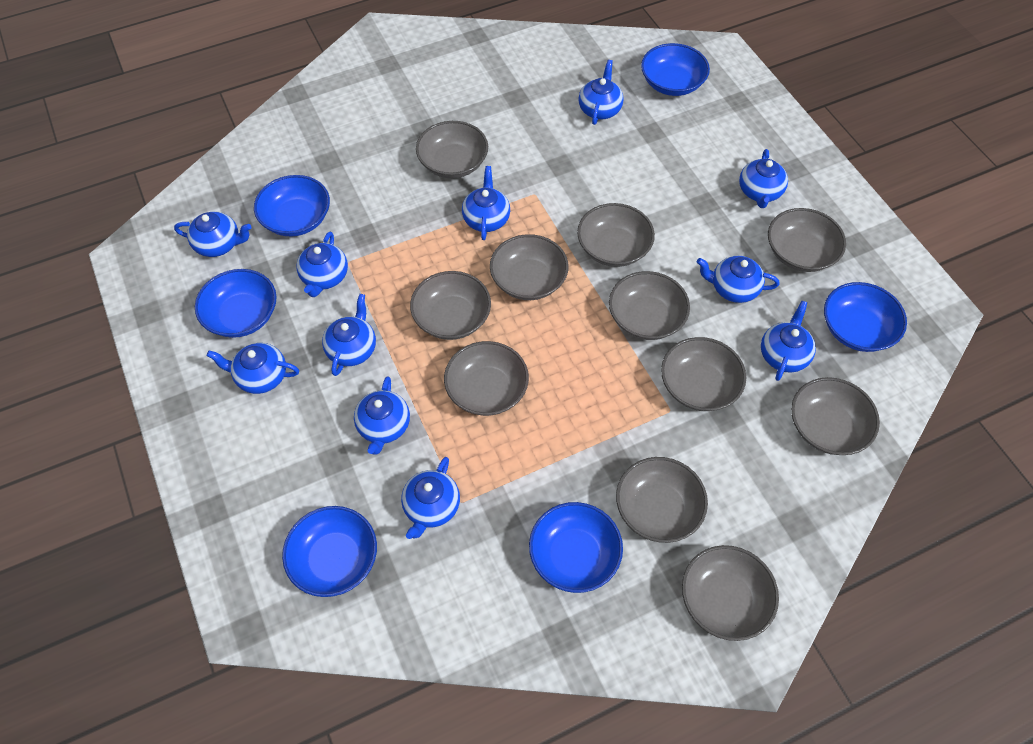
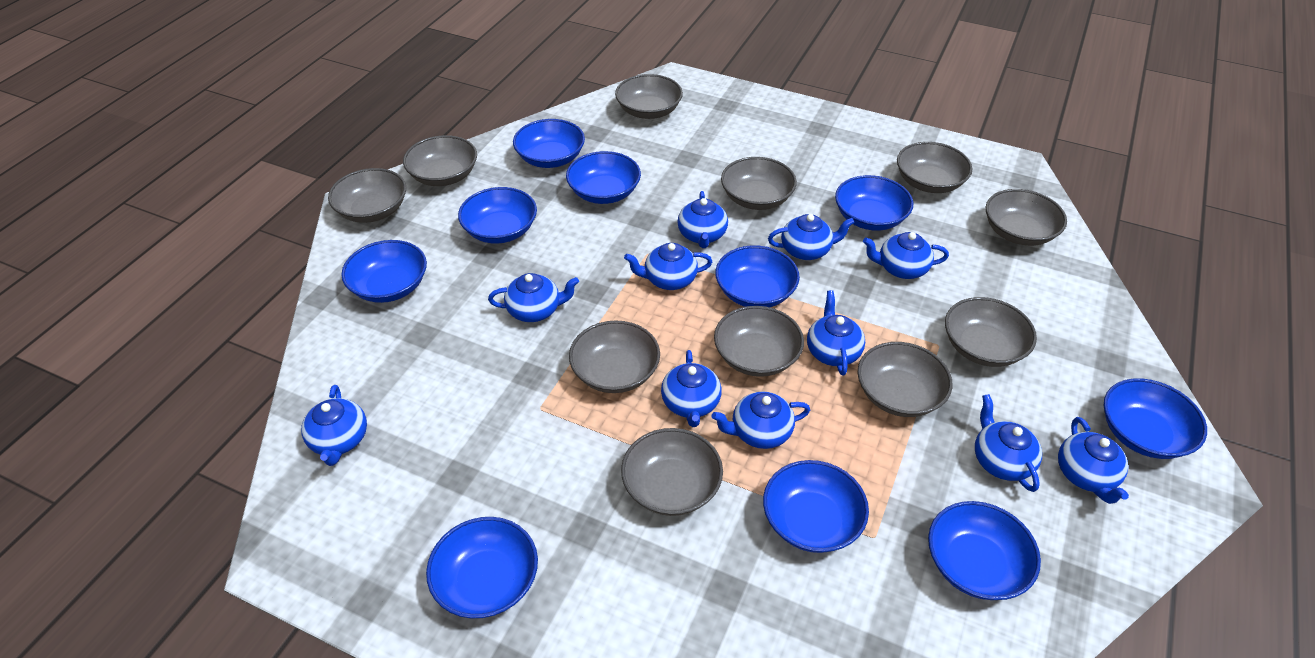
blue bowl: [195,269,277,338] [254,175,330,236] [282,506,377,597] [529,502,623,593] [641,43,710,96] [824,282,907,352] = 6 -> [341,240,427,303] [426,517,538,619] [458,187,537,244] [513,119,585,168] [566,151,641,204] [715,245,800,307] [763,460,869,553] [835,175,913,231] [928,501,1041,600] [1104,378,1207,459] = 10

